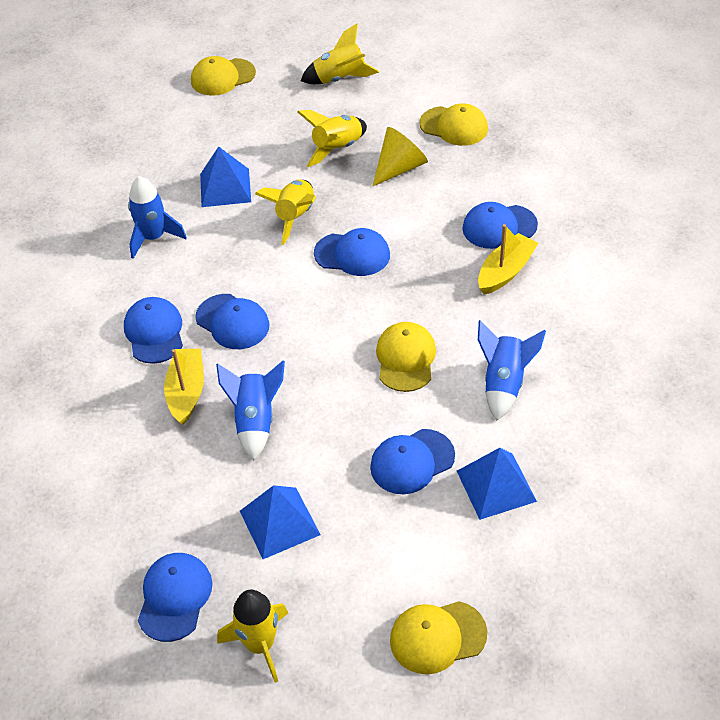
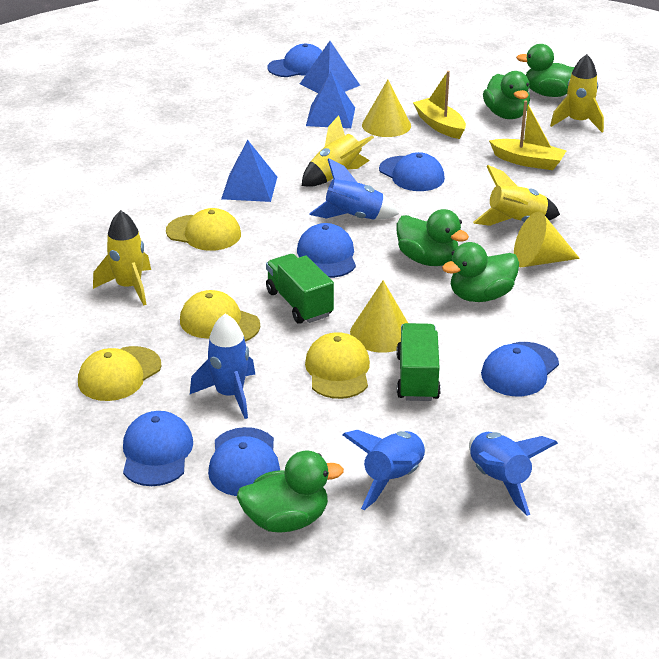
blue rocket: [128,176,187,259] [216,361,285,461] [478,320,546,421] = 3 -> [190,314,255,419] [309,158,399,220] [343,430,426,510] [469,432,558,516] = 4
green duck: none = 0 -> [237,450,344,533] [397,209,469,266] [442,242,519,302] [483,71,530,119] [516,44,575,97] = 5
green truck: none = 0 -> [266,254,334,324] [396,323,441,401] = 2
yellow cone: [373,127,428,186] = 1 -> [350,281,408,353] [362,80,411,137] [514,212,580,267] = 3

